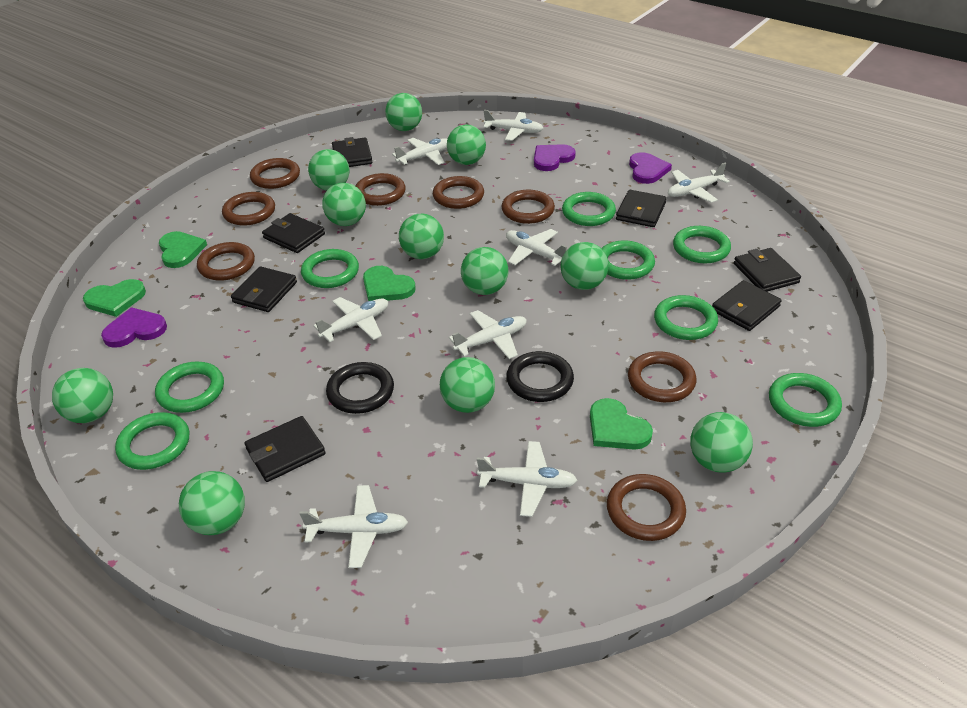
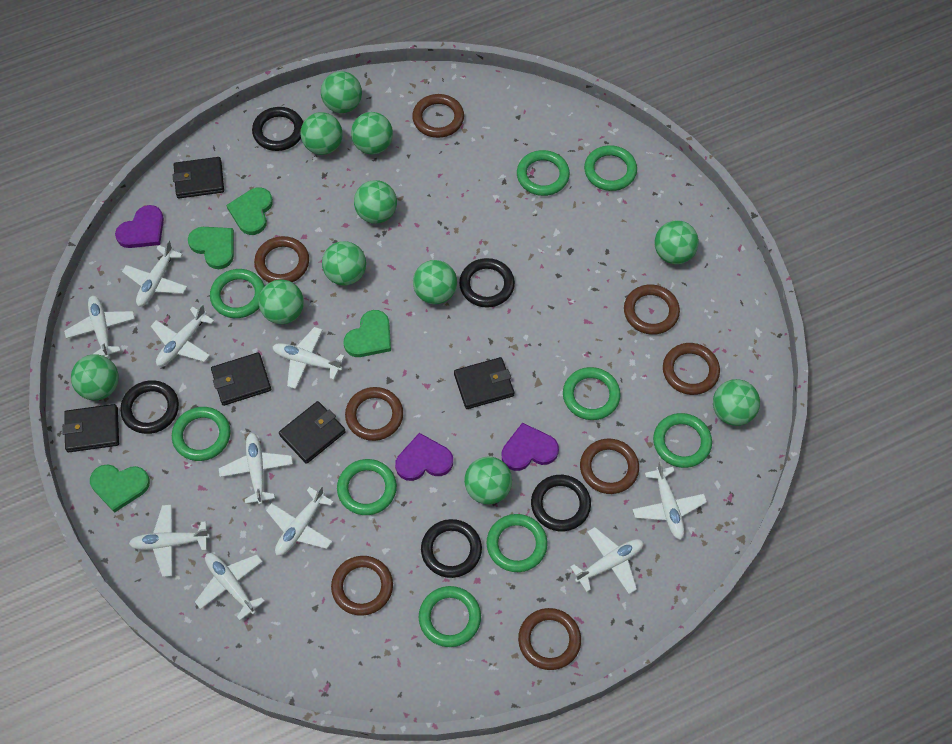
black ring: [326,362,394,414] [506,351,574,402] = 2 -> [120,380,179,434] [252,107,303,151] [421,519,482,578] [459,258,515,308] [531,475,591,531] = 5
black wallet: [231,267,297,312] [245,416,326,482] [262,213,325,253] [332,137,372,167] [616,190,667,227] [712,280,782,331] [734,248,801,292] = 7 -> [62,404,119,452] [173,157,224,198] [211,352,271,406] [279,401,346,464] [454,357,514,409] = 5
green ring: [115,412,189,470] [155,361,224,413] [301,249,359,288] [562,192,616,226] [601,240,655,280] [654,295,718,340] [673,226,731,263] [769,373,842,427] = 8 -> [172,407,231,461] [210,269,265,318] [337,459,397,515] [419,586,481,647] [486,514,548,572] [517,150,570,196] [563,367,621,420] [584,145,637,191] [653,413,712,468] = 9
white plane: [299,485,408,568] [313,297,388,342] [392,138,447,165] [449,310,527,359] [477,441,577,517] [483,110,543,141] [506,229,567,266] [668,163,730,203] = 8 -> [64,296,135,358] [122,240,187,306] [129,505,210,577] [151,304,214,366] [195,553,265,620] [219,433,293,505] [266,486,334,556] [273,327,344,389] [570,527,644,594] [633,461,707,540] = 10

